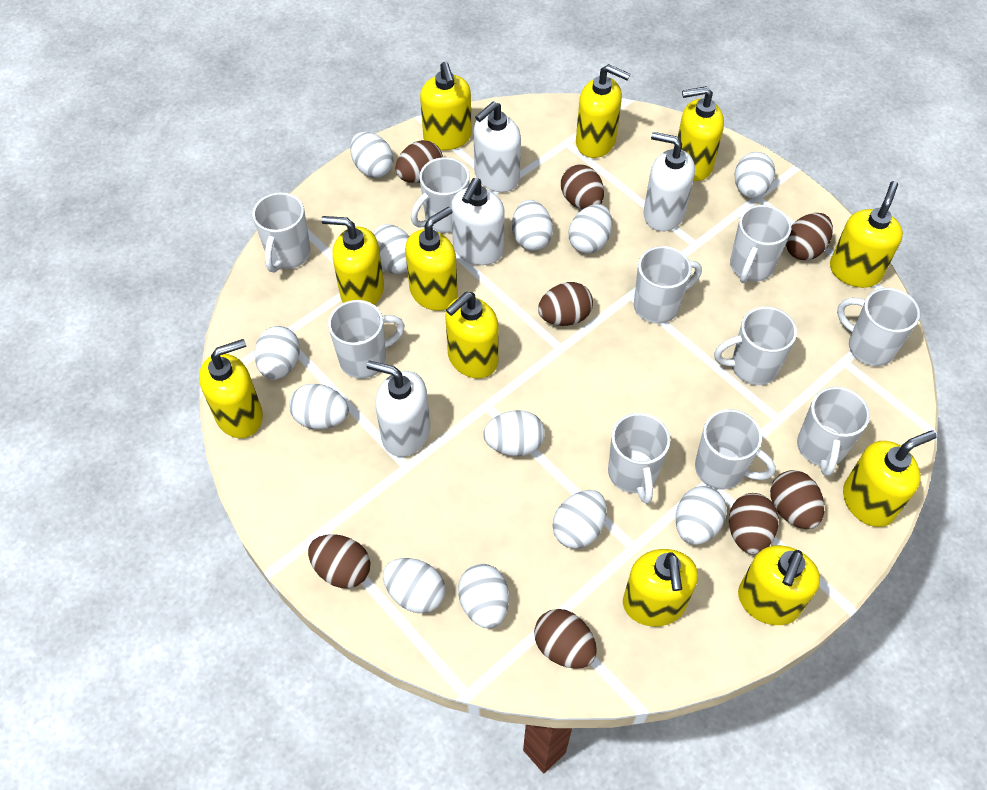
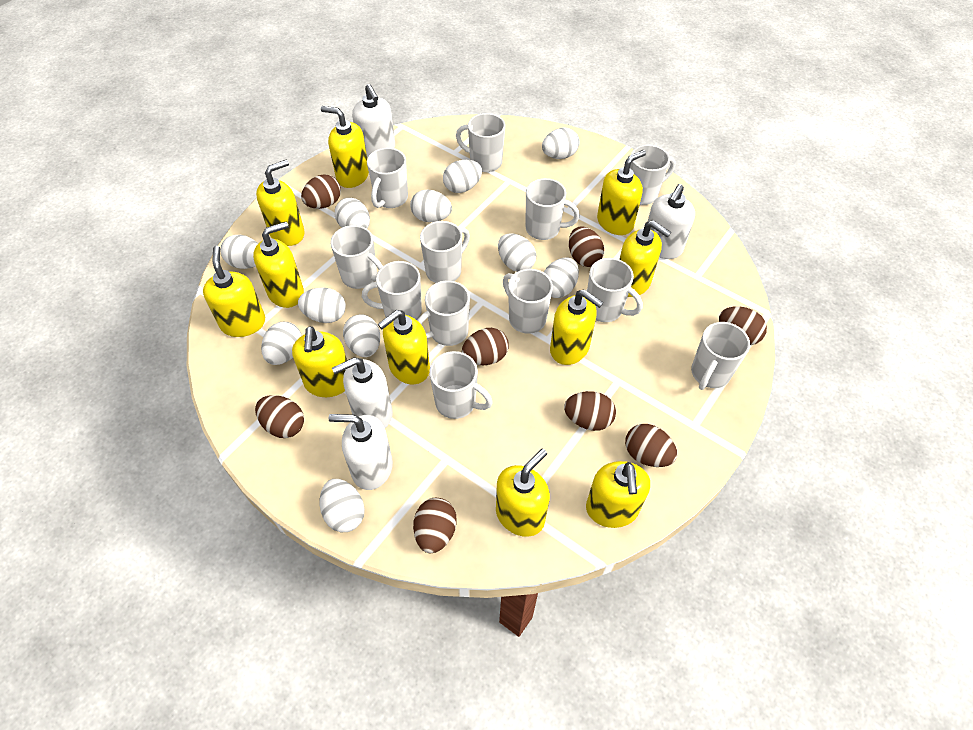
white egg: [254,326,300,380] [289,384,349,429] [350,132,394,178] [373,224,410,274] [383,558,445,613] [458,564,509,629] [483,410,545,456] [512,200,553,251] [553,490,607,549] [569,204,612,254] [676,486,727,545] [734,152,775,198] = 12 -> [220,235,258,269] [261,322,302,365] [298,287,346,323] [320,479,365,532] [335,198,370,229] [343,314,381,357] [410,190,452,222] [443,160,482,193] [498,233,536,272] [542,128,579,159] [544,258,579,298] = 11
white mug: [253,192,310,273] [328,300,405,379] [411,157,470,233] [608,413,670,504] [634,246,702,324] [695,409,776,490] [714,306,797,385] [730,205,791,283] [797,387,870,476] [837,288,920,366] = 10 -> [330,225,383,289] [362,261,422,320] [367,148,408,208] [417,281,470,346] [420,221,470,283] [429,351,493,419] [456,113,505,172] [503,269,553,334] [526,178,580,240] [587,258,643,322] [630,144,675,205] [691,322,750,390] = 12

